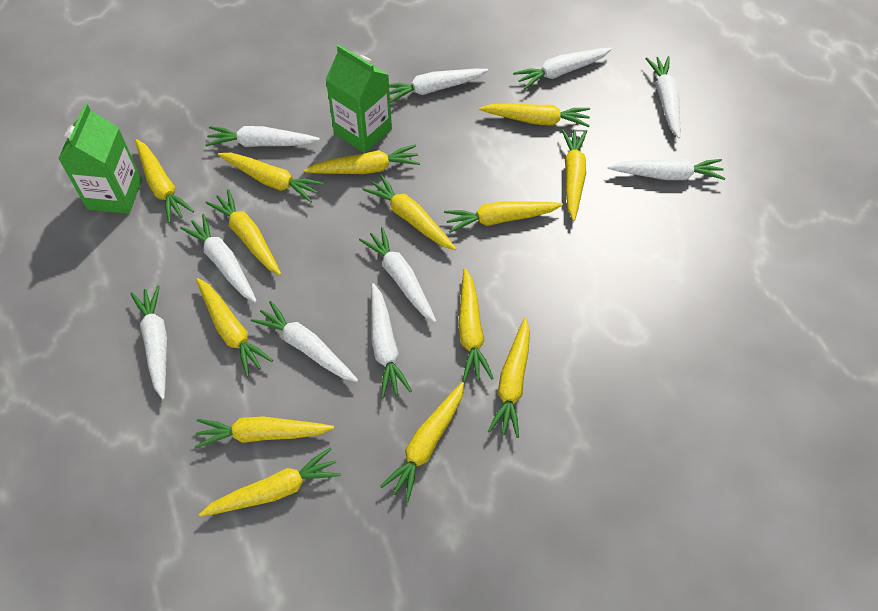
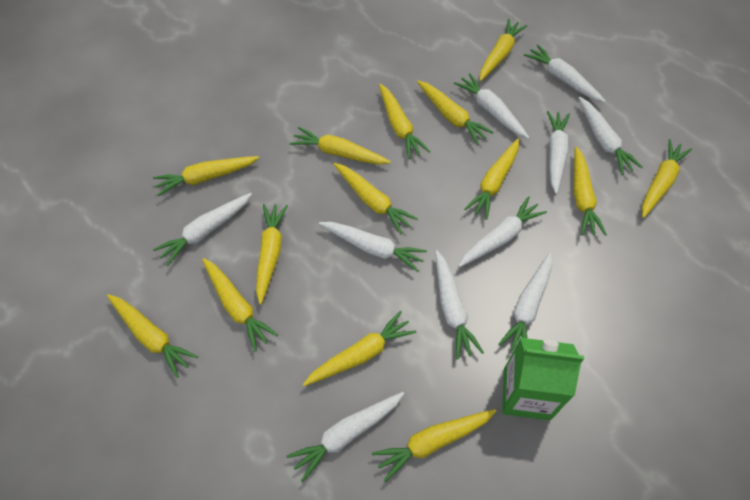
green carton: [58,104,142,214] [325,44,392,153] = 2 -> [502,338,584,420] = 1

